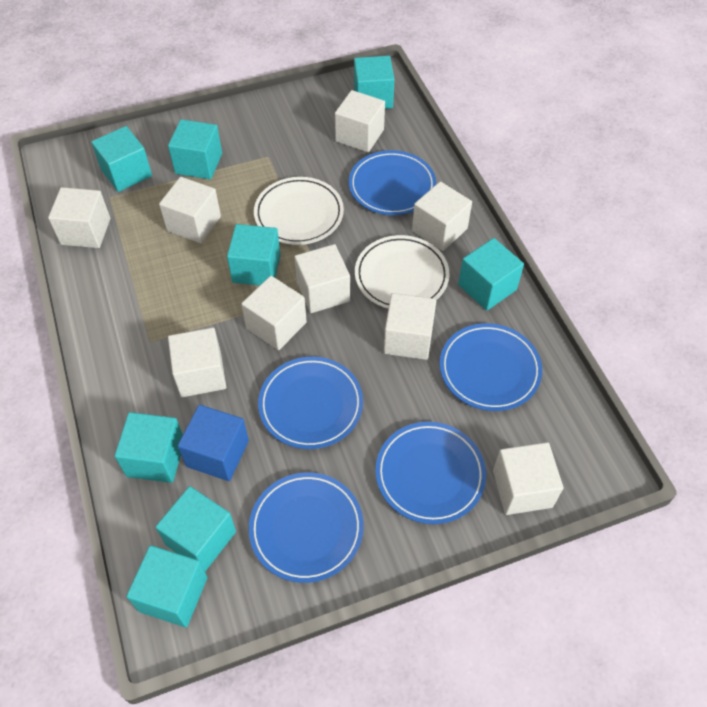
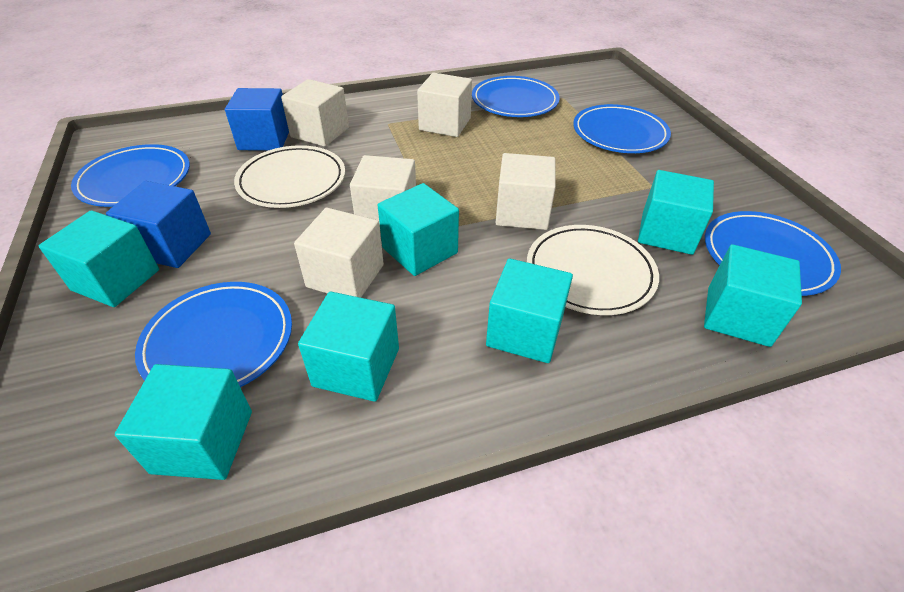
blue cube: [178,405,249,481] = 1 -> [106,181,211,268] [225,88,289,151] = 2
turquoise cube: [91,126,152,192] [114,412,183,483] [126,545,208,627] [155,486,236,571] [168,119,222,179] [227,224,280,286] [354,56,395,109] [458,238,524,311] = 8 -> [39,210,159,307] [115,364,252,480] [298,292,399,402] [378,183,459,276] [486,258,573,363] [638,170,714,255] [704,244,802,347] = 7
white cube: [48,187,110,248] [159,177,221,243] [168,328,226,397] [241,276,307,350] [294,244,350,313] [335,90,385,152] [384,293,436,360] [412,181,472,251] [493,442,563,515] = 9 -> [281,79,349,147] [294,208,384,298] [350,155,416,227] [417,73,472,137] [496,153,556,230] = 5

